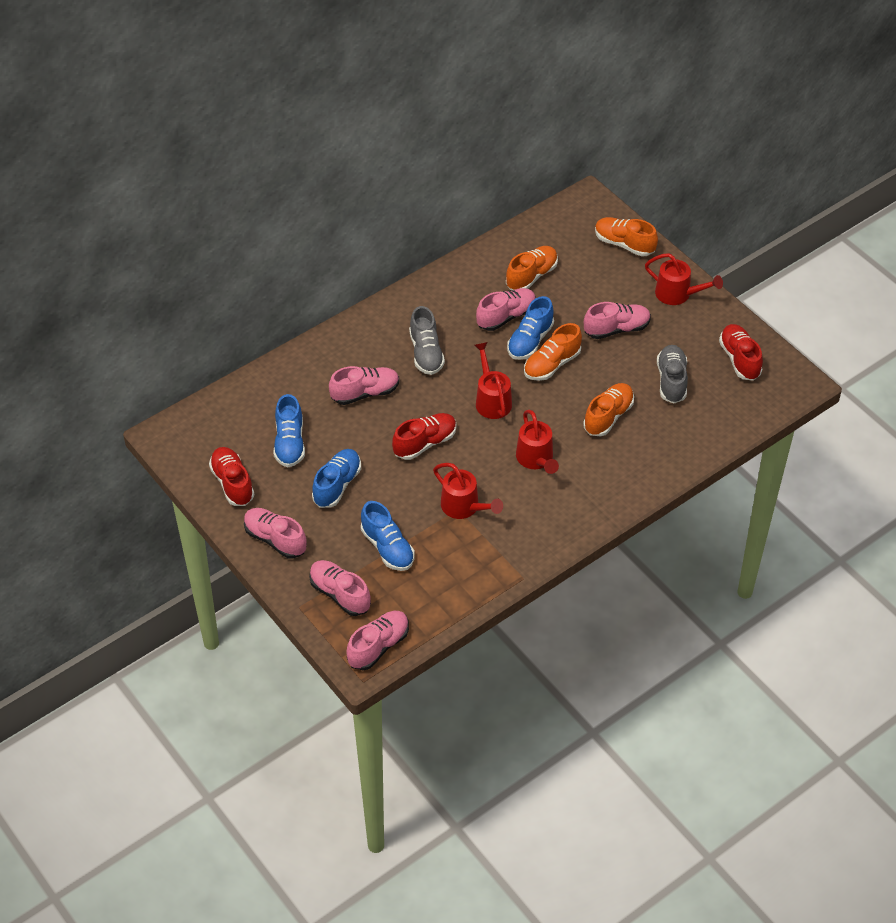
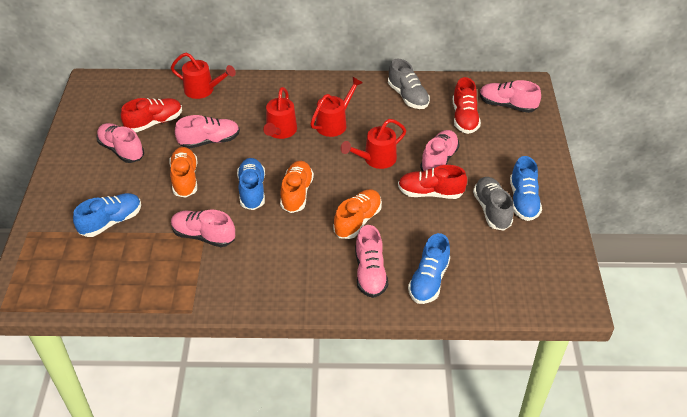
orange shoe: [506,246,558,290] [524,323,582,381] [583,383,634,436] [595,217,658,256] = 4 -> [169,147,197,198] [280,161,314,213] [333,189,382,239] = 3

